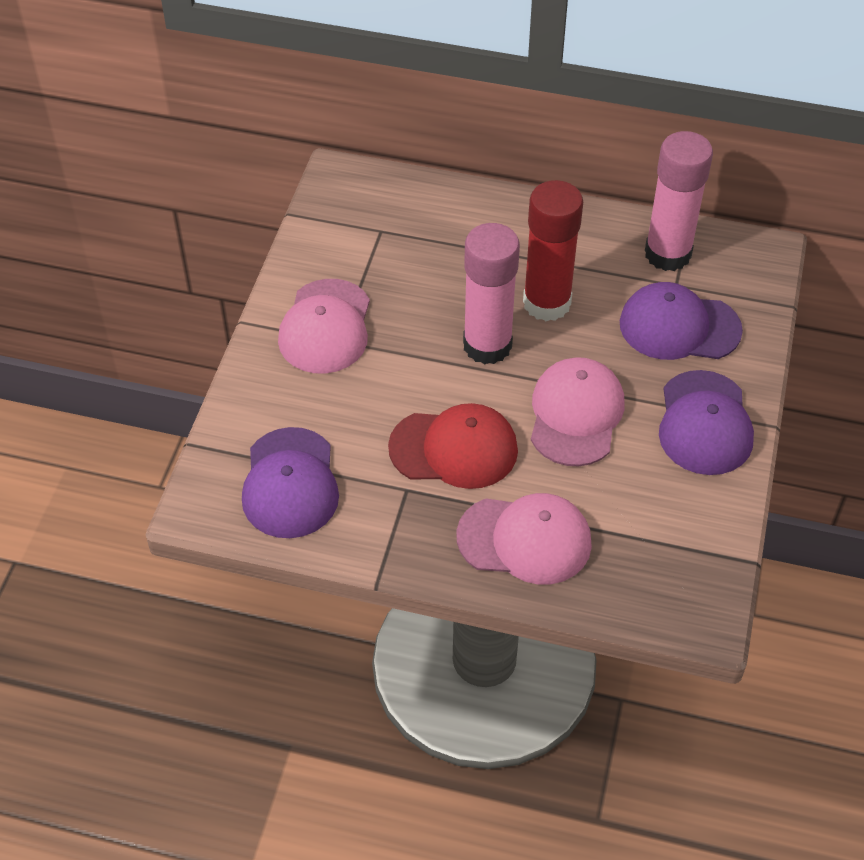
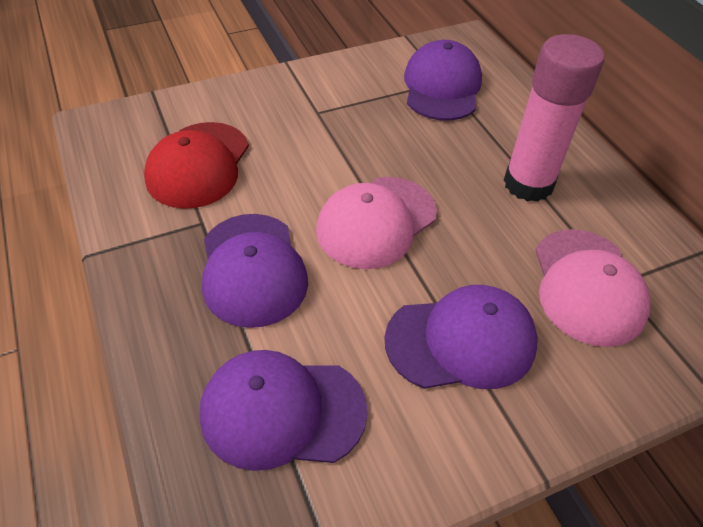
pink cap: [278,279,370,374] [456,493,592,584] [531,357,625,466] = 3 -> [316,177,437,269] [535,229,651,347] = 2
pink glue stick: [463,223,520,365] [645,131,713,271] = 2 -> [504,34,604,202] = 1
purple cap: [242,427,339,538] [620,282,743,360] [659,370,754,475] = 3 -> [200,350,368,471] [202,214,308,328] [384,285,538,389] [404,40,482,121] = 4
red glue stick: [523,180,583,321] = 1 -> none = 0

